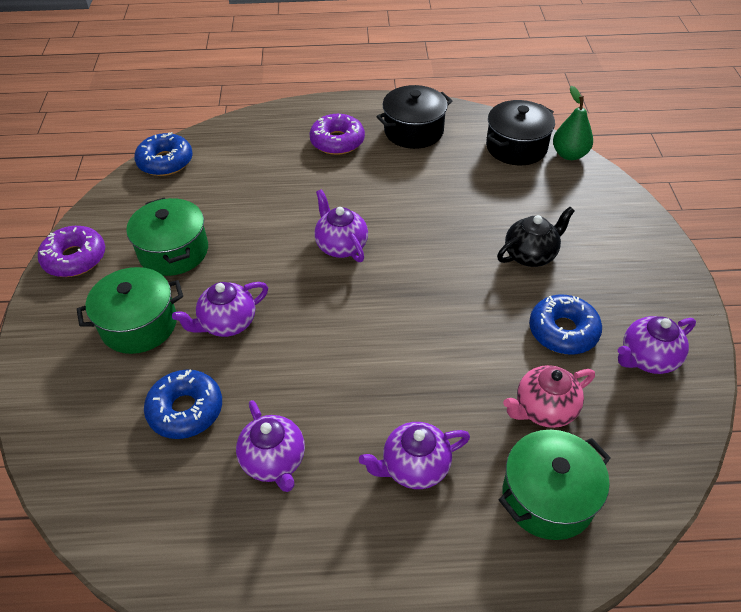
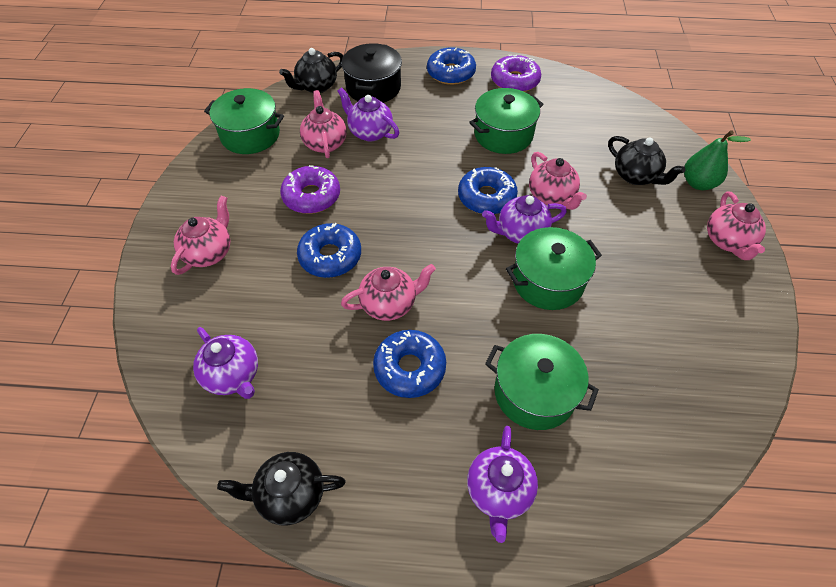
black pot: [376,85,452,149] [486,100,555,165] = 2 -> [341,43,402,103] = 1
black teapot: [497,207,575,267] = 1 -> [217,452,346,526] [279,48,343,93] [608,136,685,185] = 3
blue donut: [134,132,193,176] [144,369,222,439] [529,295,602,355] = 3 -> [297,223,361,278] [373,330,446,398] [427,47,476,85] [458,167,518,214] = 4
green pot: [77,267,183,354] [126,197,208,276] [499,430,611,540] = 3 -> [204,88,284,154] [469,88,543,154] [485,334,599,430] [506,227,602,310] = 4
pink teapot: [503,365,595,428] = 1 -> [171,196,230,275] [300,90,347,158] [341,264,436,321] [529,152,587,210] [707,192,766,260] = 5
purple teapot: [172,282,268,337] [236,400,305,492] [314,189,368,262] [359,422,470,489] [618,316,696,374] = 5 -> [193,327,258,399] [338,87,399,142] [467,426,538,543] [482,195,567,244] = 4

